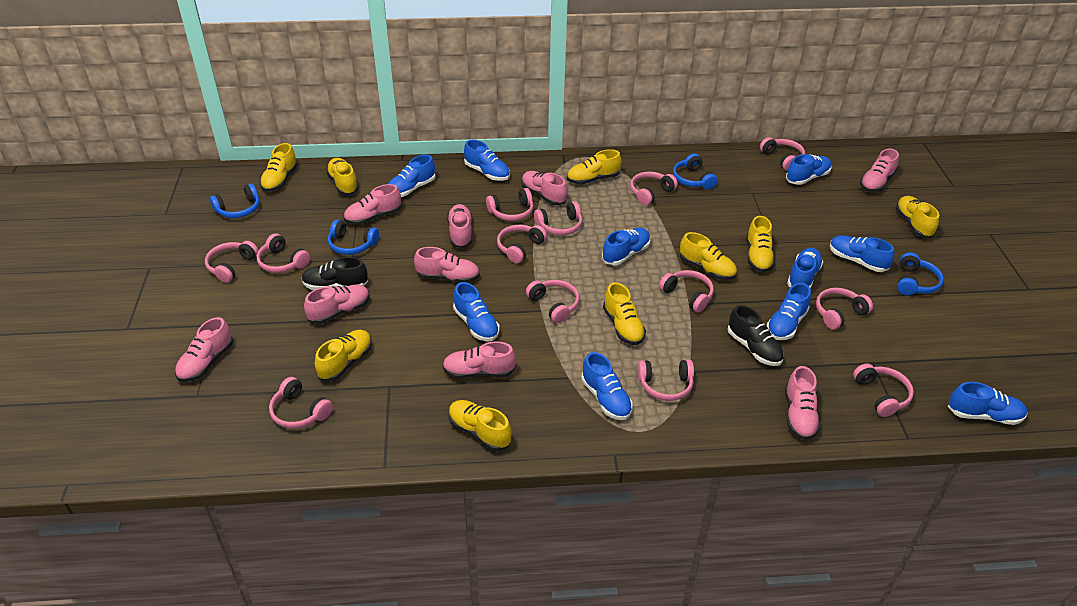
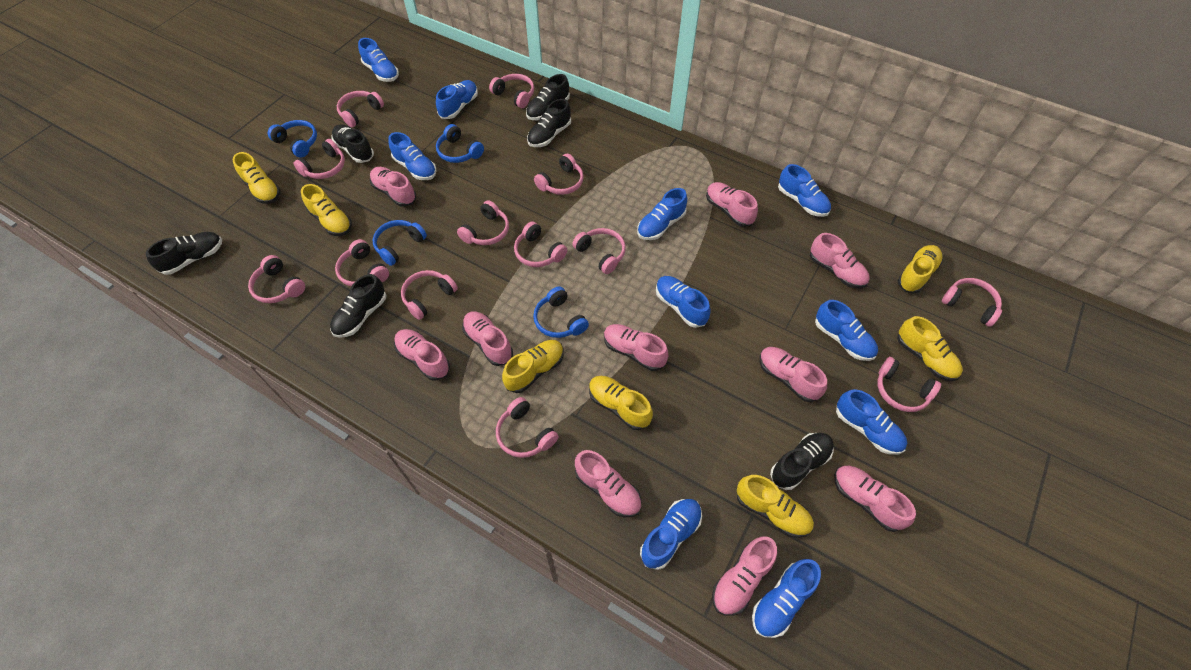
black shoe: [302,257,368,290] [728,305,784,366] = 2 -> [146,232,222,275] [330,274,387,338] [332,124,374,163] [526,74,570,120] [527,99,571,147] [770,433,834,490] = 6
pink shoe: [175,317,233,382] [304,284,370,324] [344,184,401,225] [414,247,480,283] [442,341,516,379] [447,204,472,248] [522,171,567,205] [785,366,820,440] [860,149,899,192] = 9 -> [370,167,416,207] [394,329,450,381] [462,311,513,366] [575,450,641,517] [604,324,669,371] [706,182,758,227] [712,536,777,616] [760,347,827,402] [810,233,870,288] [834,466,916,532] = 10
yellow shoe: [260,143,298,192] [315,330,372,381] [326,158,359,195] [449,400,512,451] [567,149,622,185] [603,282,646,345] [680,232,737,280] [746,216,775,272] [895,196,939,238] = 9 -> [233,152,281,204] [301,184,352,236] [502,340,564,393] [589,376,653,430] [737,475,814,538] [897,245,943,294] [897,316,963,381] = 7

